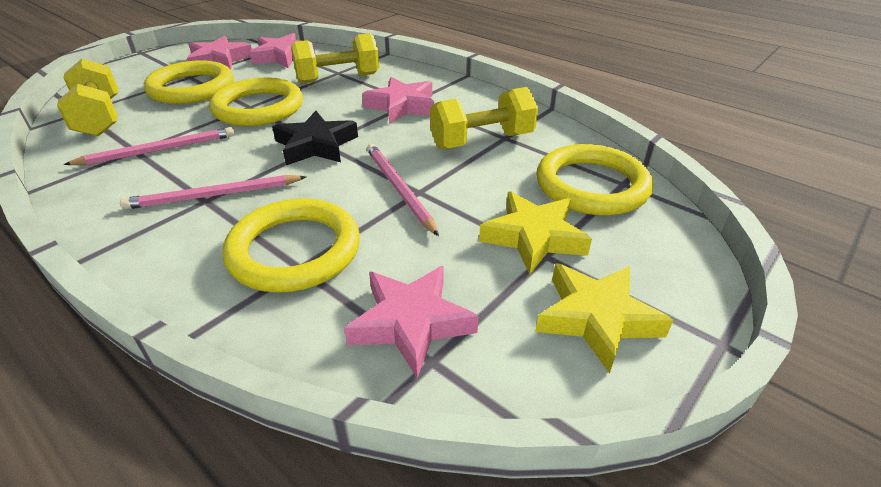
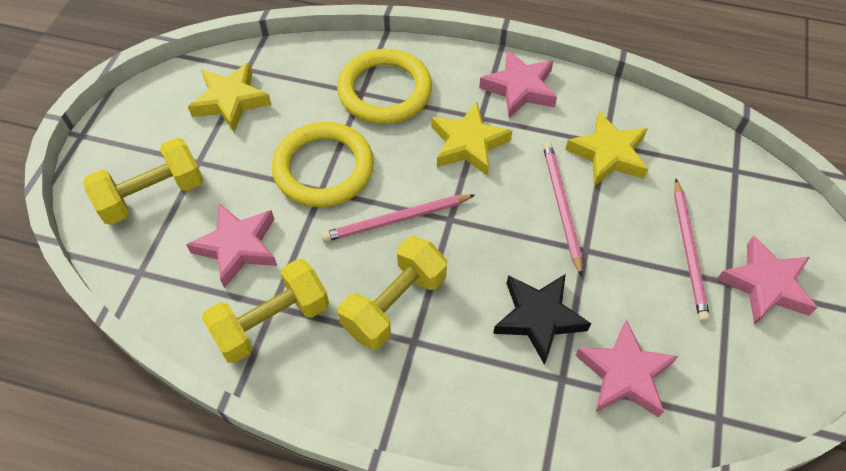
yellow ring: [144,60,234,104] [209,78,303,126] [223,198,360,292] [536,144,653,216] = 4 -> [272,122,374,207] [337,49,432,124] = 2
yellow star: [479,192,592,275] [536,263,673,373] = 2 -> [188,63,271,132] [431,102,512,176] [565,111,649,186] = 3

